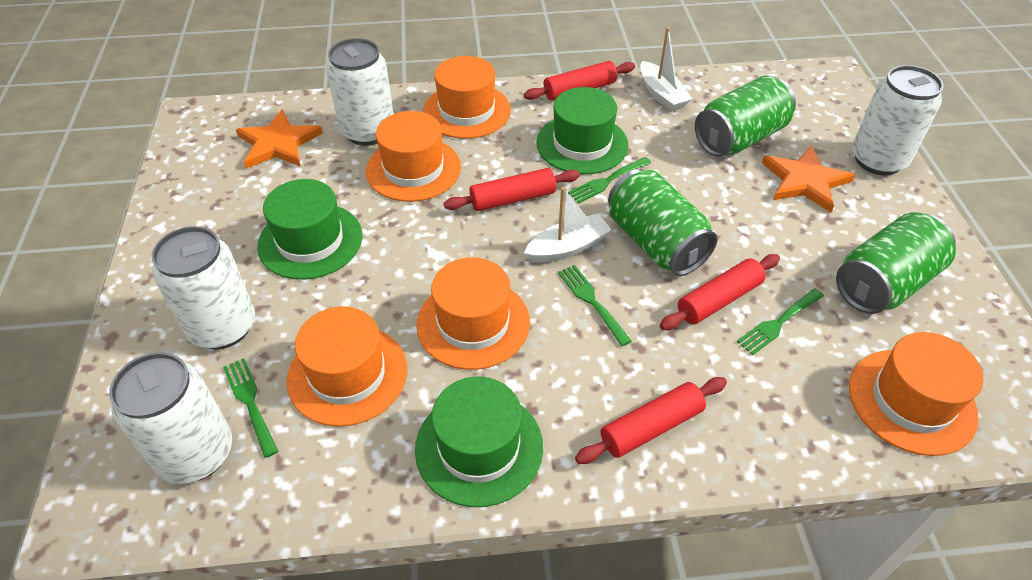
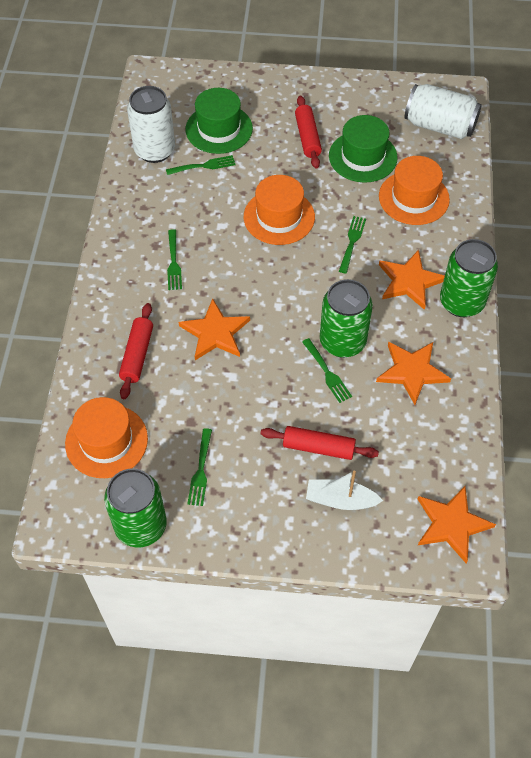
green fork: [223,358,278,458] [558,265,632,346] [568,157,651,203] [737,289,824,355] = 4 -> [166,155,235,175] [167,229,182,290] [187,428,212,506] [302,338,352,403] [339,216,366,273] = 5
green hat: [257,179,362,280] [415,377,543,507] [536,87,629,174] = 3 -> [186,88,253,154] [329,115,398,183] = 2
orange hat: [287,306,407,427] [366,111,461,202] [416,257,530,370] [423,56,511,139] [849,332,984,456] = 5 -> [65,397,148,478] [244,175,315,245] [379,156,450,225] = 3
orange star: [236,109,323,169] [762,146,855,213] = 2 -> [178,298,250,360] [376,342,451,405] [379,250,445,310] [418,486,496,563] = 4
red rolling pin: [444,168,580,211] [524,61,635,101] [575,377,727,464] [660,254,780,330] = 4 -> [119,303,153,399] [260,426,379,460] [295,95,322,168] = 3
white boat: [524,187,612,263] [640,27,692,112] = 2 -> [306,470,383,510] = 1
white can: [109,352,232,484] [151,226,255,349] [326,38,394,146] [852,65,944,175] = 4 -> [127,86,175,163] [405,84,482,139] = 2

